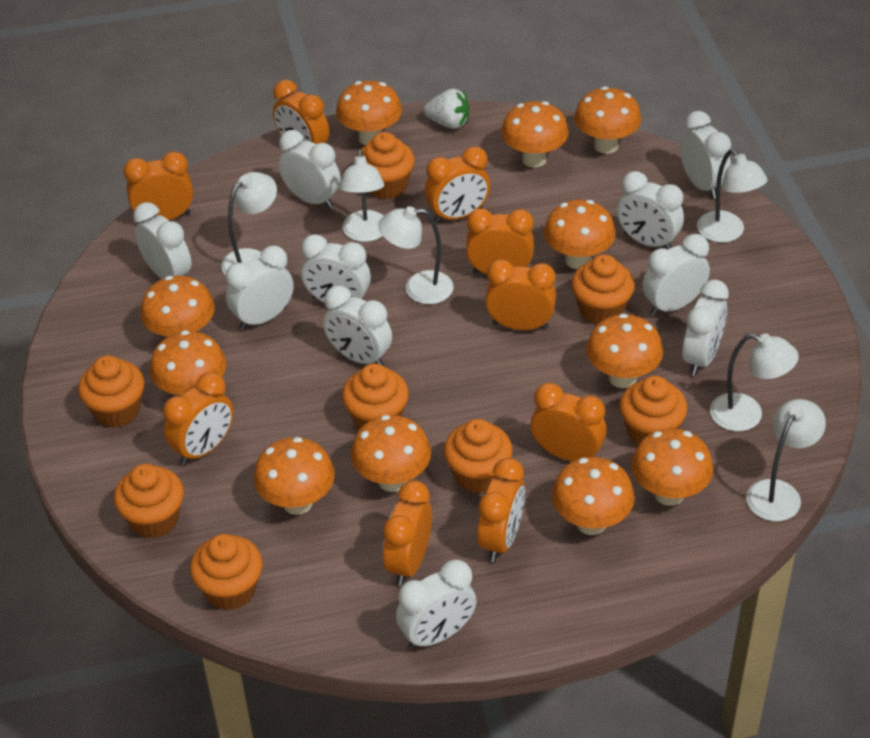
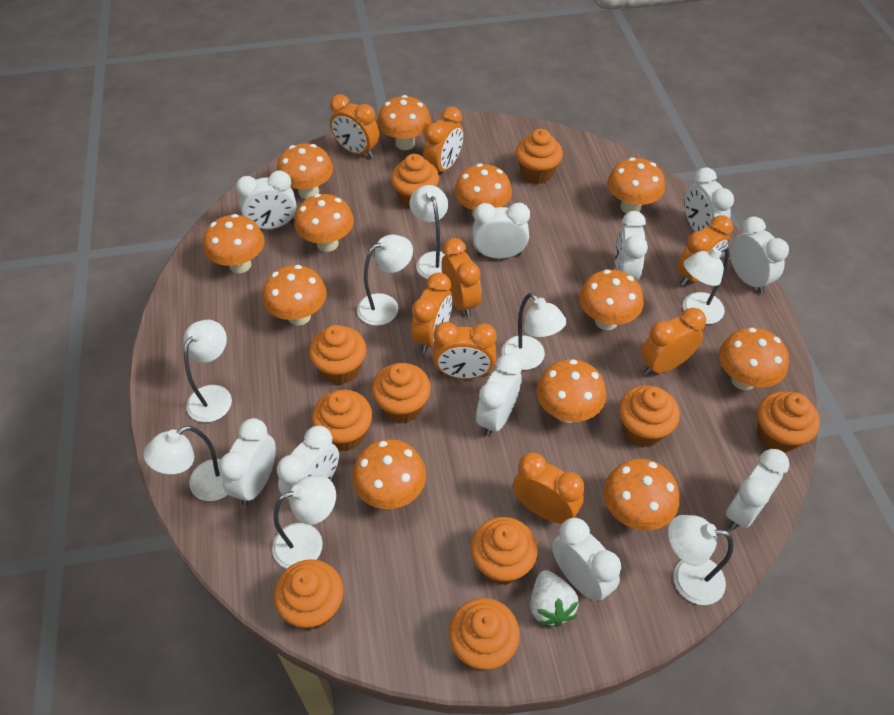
orange clock: [123,151,193,222] [163,372,233,465] [273,80,329,144] [383,480,432,586] [425,146,490,223] [466,208,534,274] [477,458,525,562] [485,259,556,330] [531,383,607,461] = 9 -> [330,94,379,158] [411,272,453,353] [423,107,464,172] [433,322,497,379] [441,238,481,317] [513,453,585,524] [641,308,706,375] [677,215,733,286] = 8
orange cupcake: [78,355,145,428] [114,464,184,538] [190,534,263,610] [342,364,409,429] [361,132,415,199] [444,419,513,493] [571,254,635,325] [619,376,687,445] = 8 -> [274,559,343,630] [309,325,366,384] [312,390,372,451] [372,363,431,423] [391,154,439,208] [449,598,520,670] [471,517,538,585] [516,129,563,184] [619,386,680,447] [757,391,820,453] = 10
orange mushroom: [140,276,215,336] [150,330,226,396] [254,437,335,515] [336,81,402,145] [351,415,431,492] [501,101,569,168] [544,200,616,269] [552,457,635,535] [574,86,641,154] [586,313,663,388] [631,428,713,506] = 11 -> [203,214,265,273] [263,265,326,326] [277,144,333,199] [294,194,354,252] [352,439,426,509] [377,95,431,150] [454,163,512,218] [537,359,606,423] [579,270,644,330] [603,459,679,530] [607,158,665,213] [719,328,789,390] = 12
white lamp: [221,172,277,275] [339,149,384,242] [378,206,454,304] [697,149,768,243] [710,333,799,431] [746,399,826,521] = 6 -> [144,426,228,501] [183,320,232,422] [272,475,336,568] [357,235,413,326] [409,185,448,279] [502,292,567,370] [668,515,734,605] [683,246,729,324] = 8

